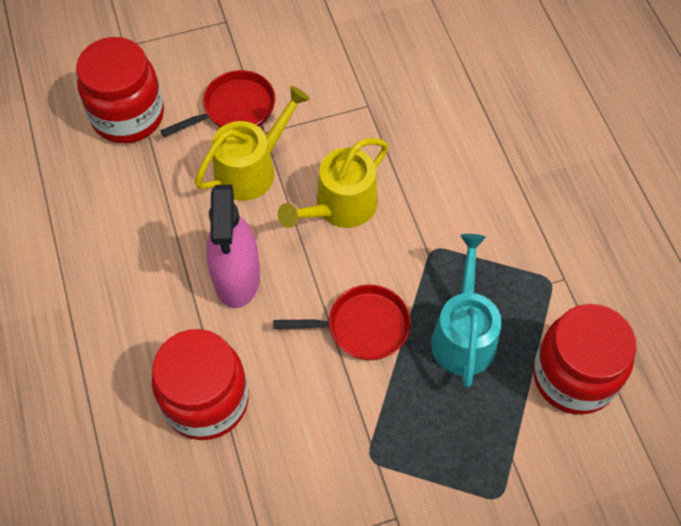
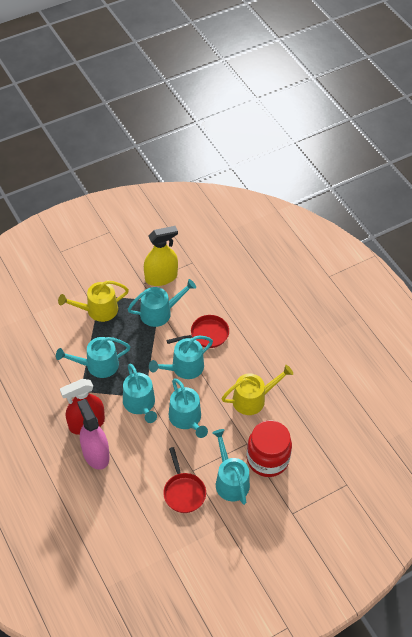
red jar: [76,37,164,143] [152,329,249,440] [533,304,636,415] = 3 -> [247,420,292,477] = 1
red spray bottle: none = 0 -> [60,379,105,435] = 1
turquoise watering can: [431,234,502,388] = 1 -> [56,337,130,378] [123,364,157,423] [128,279,196,327] [149,336,213,379] [169,378,208,438] [212,429,250,505] = 6
yellow spray bottle: none = 0 -> [144,226,178,286] = 1

